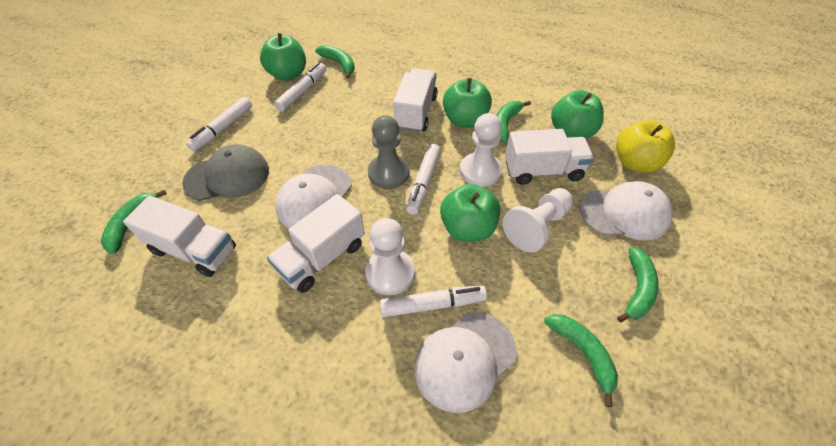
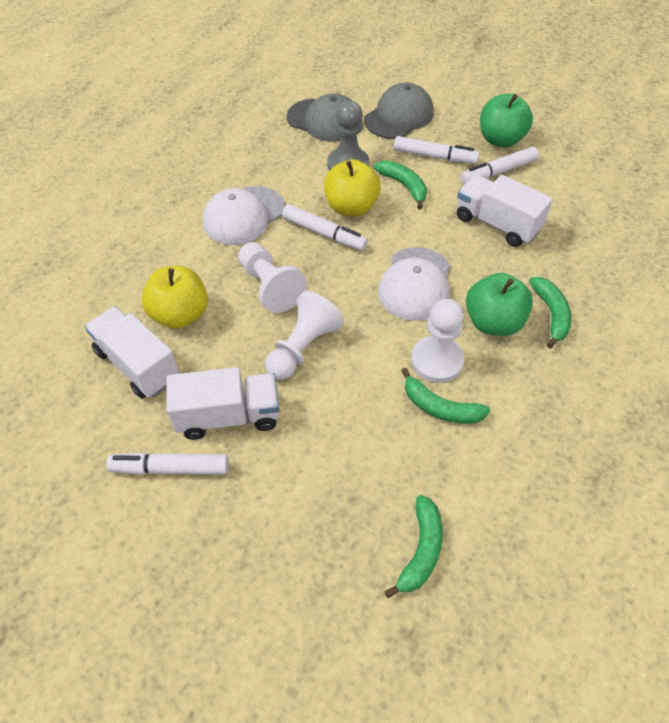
green apple: [260,33,306,81] [440,184,500,242] [443,78,492,128] [551,90,604,139] = 4 -> [466,273,533,336] [480,94,533,147] = 2
green banana: [101,190,167,254] [315,45,355,78] [496,101,531,143] [544,314,618,407] [617,247,659,322] = 5 -> [374,160,427,209] [384,495,443,598] [401,368,490,424] [529,277,571,349] = 4
grey cap: [182,144,269,201] = 1 -> [287,93,362,142] [364,83,434,139] = 2
white cap: [275,165,352,228] [414,312,516,413] [579,181,673,241] = 3 -> [203,186,285,245] [378,247,450,321] = 2
white truck: [123,196,236,277] [267,194,365,293] [393,68,438,133] [505,129,594,185] = 4 -> [85,306,179,399] [166,367,279,440] [457,175,553,247] = 3
yellow apple: [616,120,675,173] = 1 -> [141,266,208,329] [324,159,381,216] = 2

